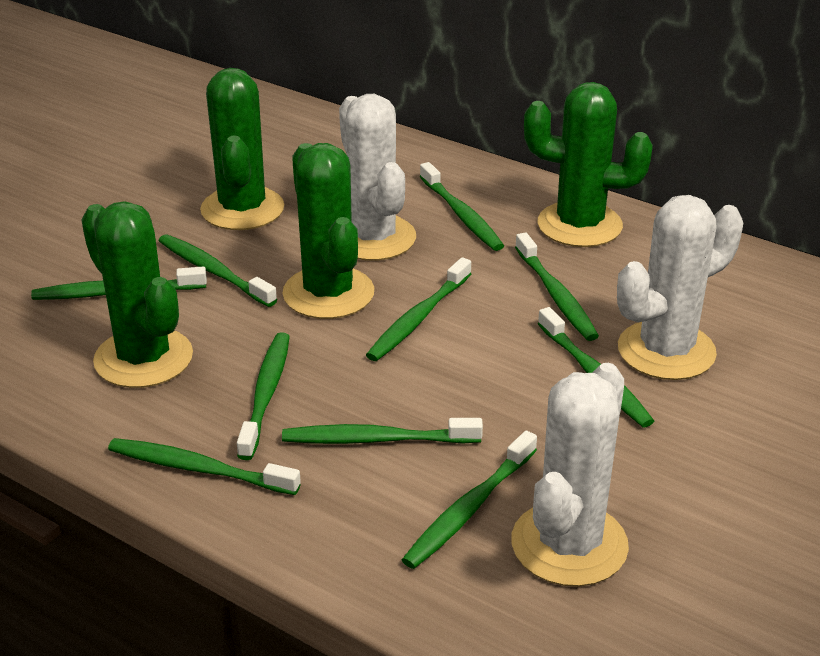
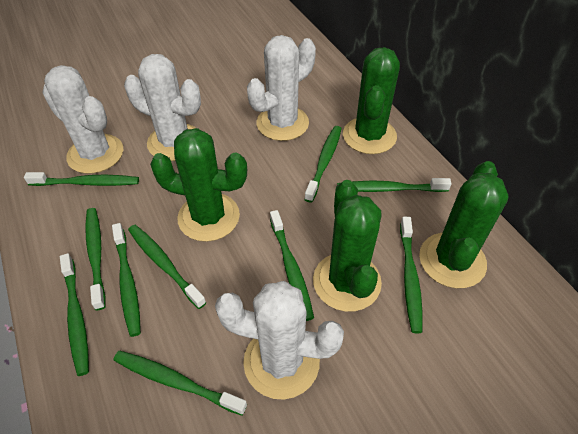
white cactus: [339,94,416,261] [511,363,629,587] [617,195,743,380] = 3 -> [42,65,123,174] [124,54,201,161] [215,281,344,400] [247,35,316,141] = 4

